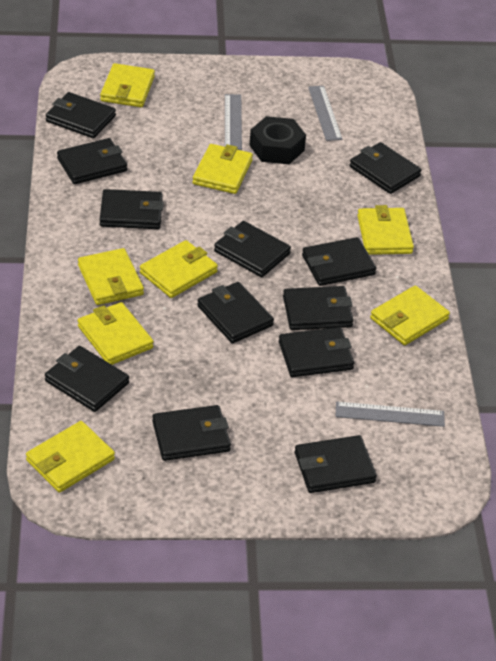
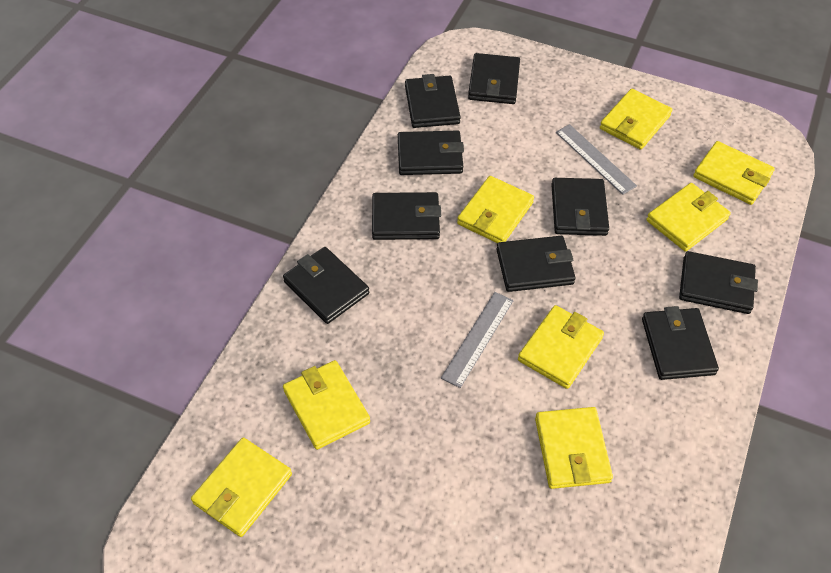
black nut: [249,116,306,164] = 1 -> none = 0
black wallet: [45,346,129,412] [46,92,116,138] [57,138,127,184] [100,189,164,229] [152,405,231,461] [197,282,274,343] [214,221,291,277] [279,327,354,377] [283,286,354,330] [295,435,377,493] [302,237,376,286] [350,142,422,194] = 12 -> [283,247,369,324] [372,192,441,240] [398,130,464,175] [405,74,461,128] [468,53,520,104] [496,236,576,292] [551,178,609,236] [642,306,719,380] [679,251,758,314] = 9
grey ruler: [225,94,242,150] [308,86,342,141] [336,401,445,427] = 3 -> [441,292,514,388] [556,124,637,195] = 2

